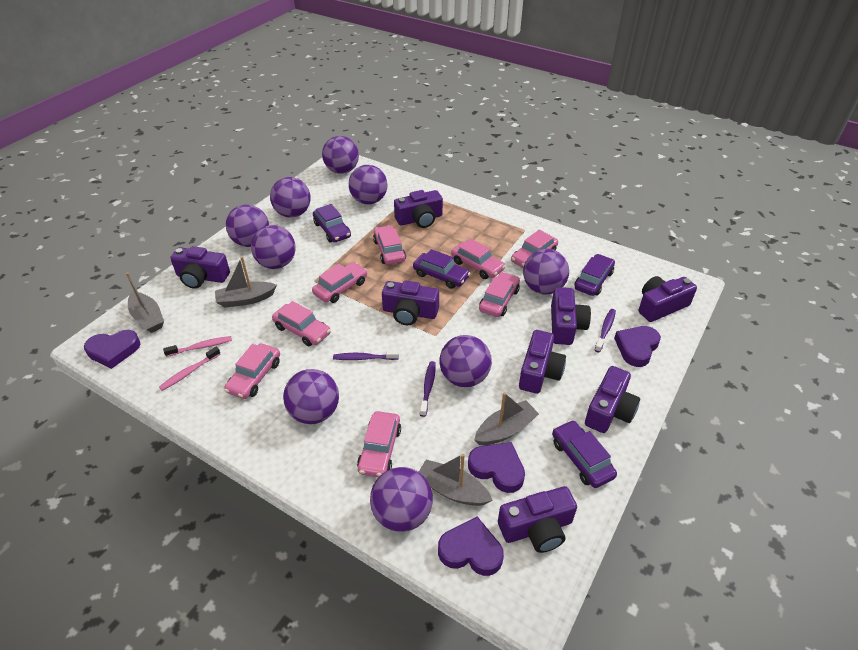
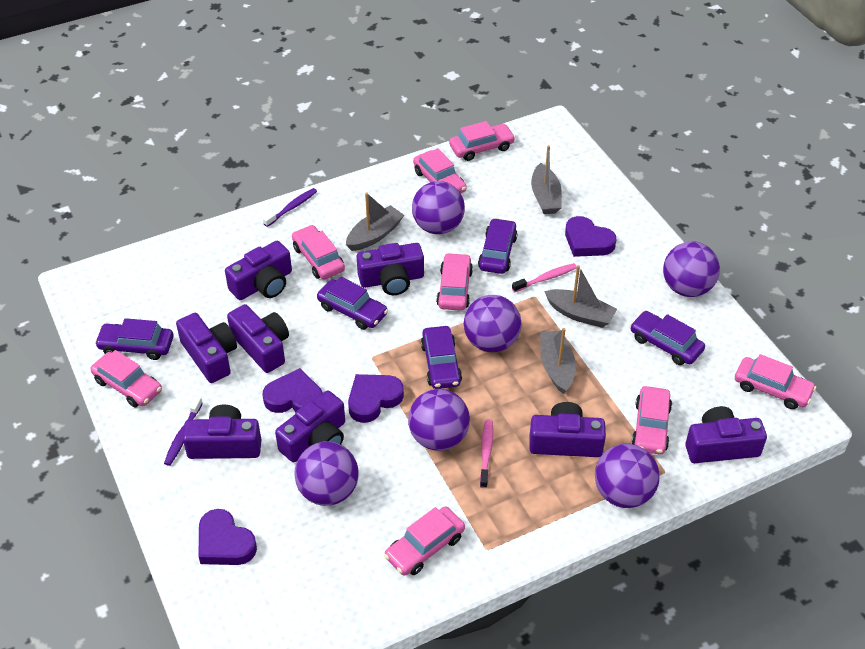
purple ball: [226,205,269,247] [251,225,296,269] [270,177,311,218] [283,369,339,424] [322,136,359,174] [349,165,387,204] [370,467,433,532] [439,335,492,387] [523,249,569,294] = 9 -> [294,441,358,506] [408,389,470,451] [412,181,465,234] [464,295,521,352] [595,444,660,508] [663,241,720,297] = 6
purple car: [313,204,351,242] [413,249,470,289] [552,420,617,488] [574,254,615,296] = 4 -> [95,318,173,360] [317,277,388,330] [421,326,462,389] [478,218,517,274] [630,311,705,365] = 5
purple toothbrush: [333,351,399,360] [420,361,436,417] [595,309,616,353] = 3 -> [164,397,203,466] [263,188,317,227] = 2

